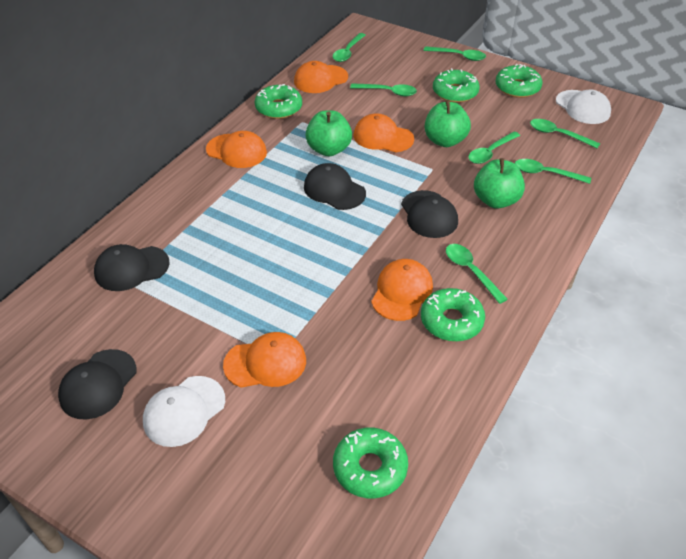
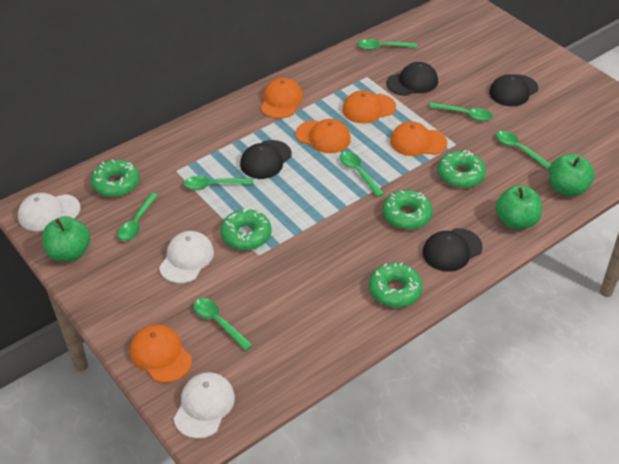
white cap: [143,376,225,447] [556,90,611,124] = 2 -> [18,193,80,231] [159,231,214,283] [174,372,235,439] = 3

